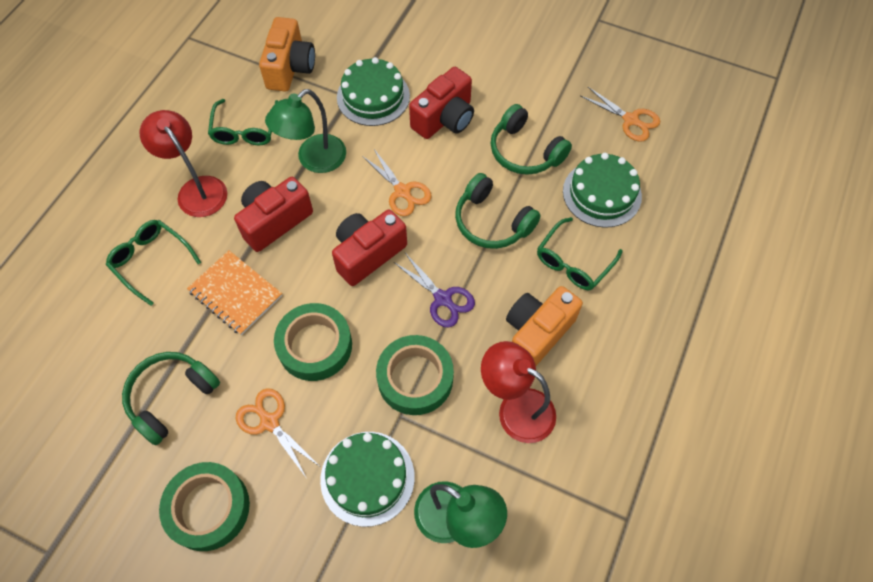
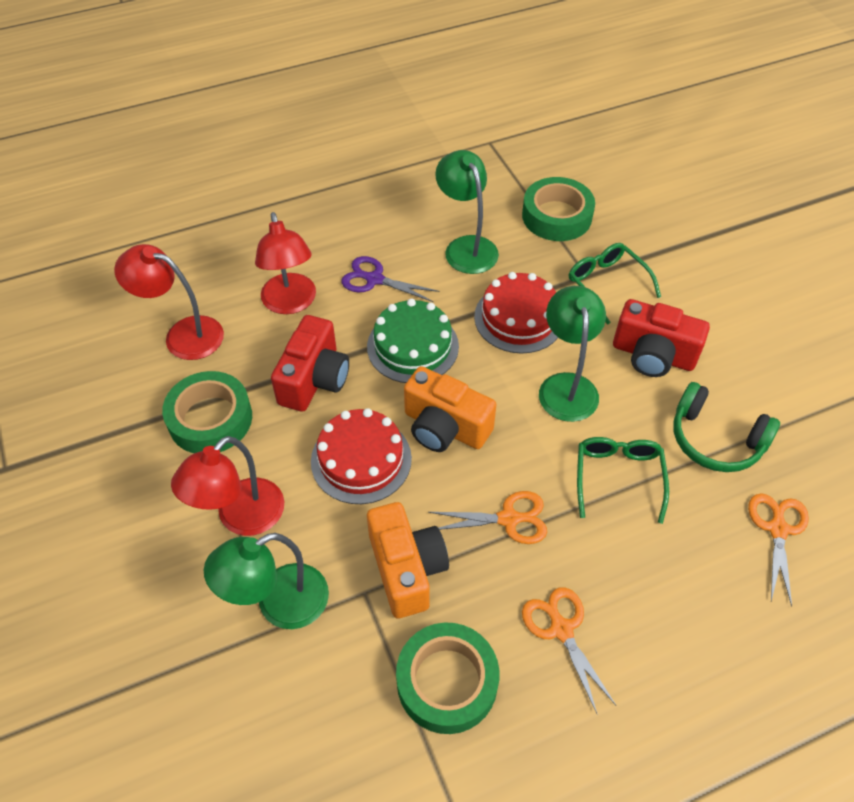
green cake: [320,432,415,527] [337,57,410,126] [563,153,642,228] = 3 -> [367,299,459,383] = 1
green glasses: [106,220,201,306] [208,99,278,146] [537,217,623,290] = 3 -> [569,243,661,325] [577,437,669,524] = 2
green headphones: [122,352,220,445] [455,173,541,249] [491,104,572,175] = 3 -> [674,382,780,472] = 1
green lamp: [265,89,346,173] [414,481,507,548] = 2 -> [204,533,329,629] [435,150,499,274] [539,286,606,422] = 3
orange notebook: [187,250,282,335] = 1 -> none = 0
red cake: none = 0 -> [311,408,412,504] [474,272,558,354] = 2
red camera: [234,177,313,252] [332,210,407,286] [409,67,474,139] = 3 -> [271,315,349,412] [613,299,710,377] = 2
red lamp: [140,110,227,217] [481,341,556,443] = 2 -> [114,244,224,360] [171,436,284,536] [255,212,316,314] = 3

